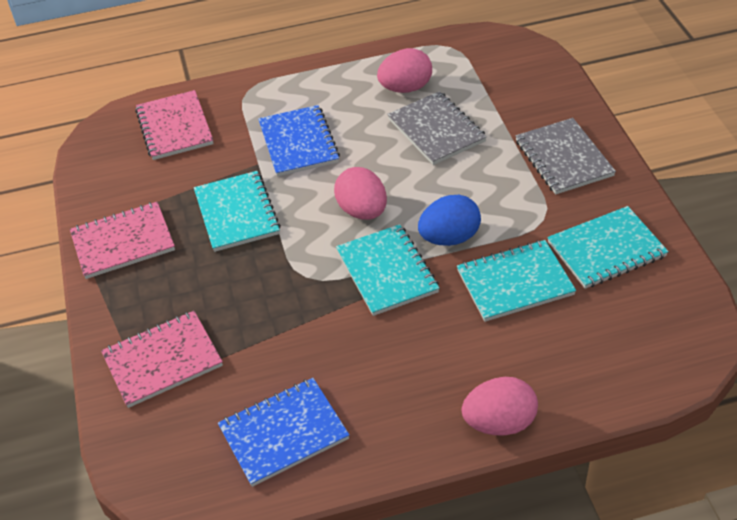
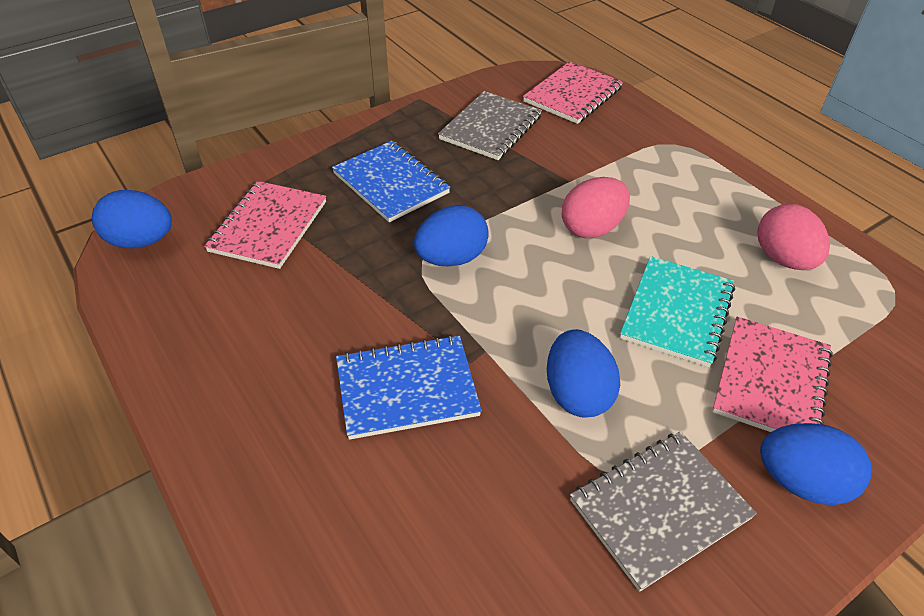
blue egg: [418,195,481,246] = 1 -> [92,190,172,248] [414,205,489,266] [547,329,620,418] [760,423,871,505] = 4
pink egg: [334,167,387,220] [377,48,432,93] [462,377,538,435] = 3 -> [562,177,630,238] [758,204,830,270] = 2
turquoise notebook: [194,171,281,252] [336,224,440,316] [457,240,576,322] [547,206,669,289] = 4 -> [620,256,735,367] = 1

